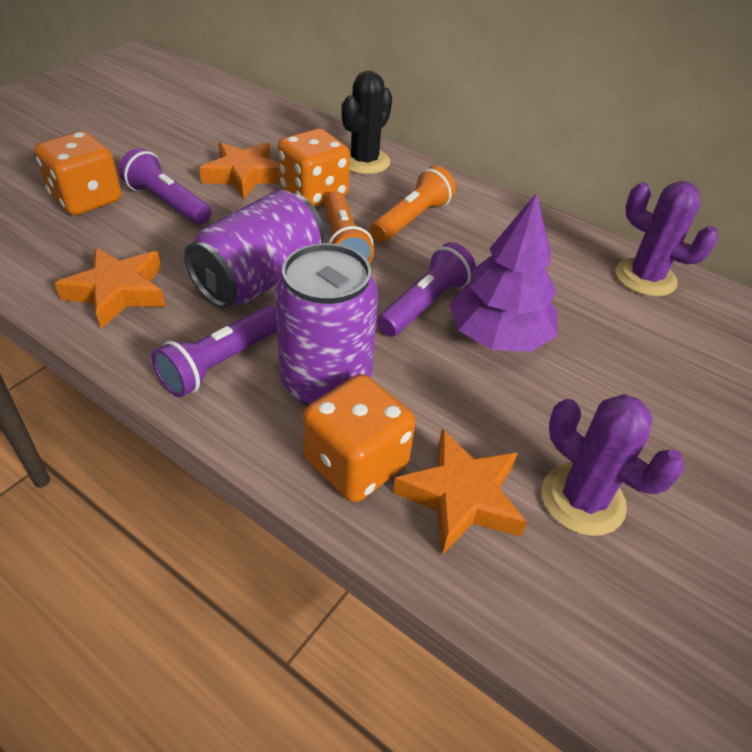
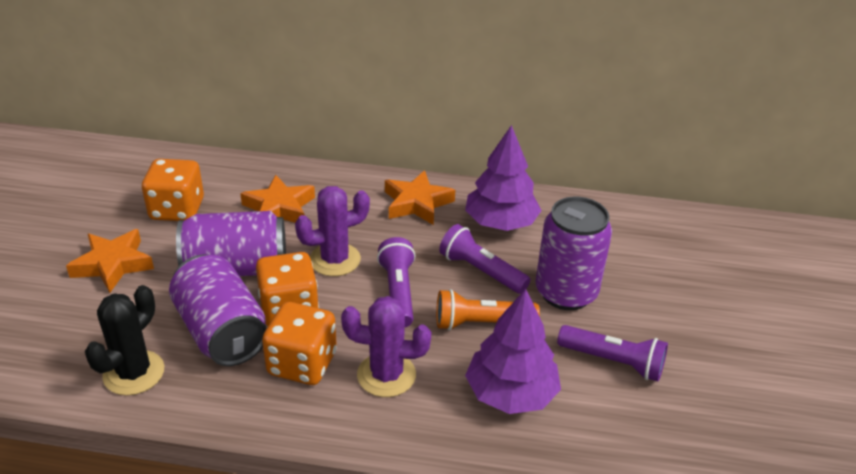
orange flashlight: [324,191,374,264] [370,166,456,243] = 2 -> [436,289,540,330] = 1
purple can: [184,190,324,308] [275,243,378,406] = 2 -> [169,254,267,366] [176,211,286,276] [536,196,612,310] = 3
purple tree: [450,193,558,352] = 1 -> [465,125,542,231] [465,289,561,414] = 2

